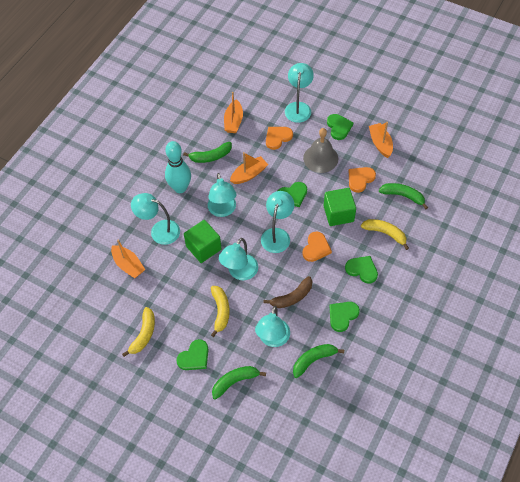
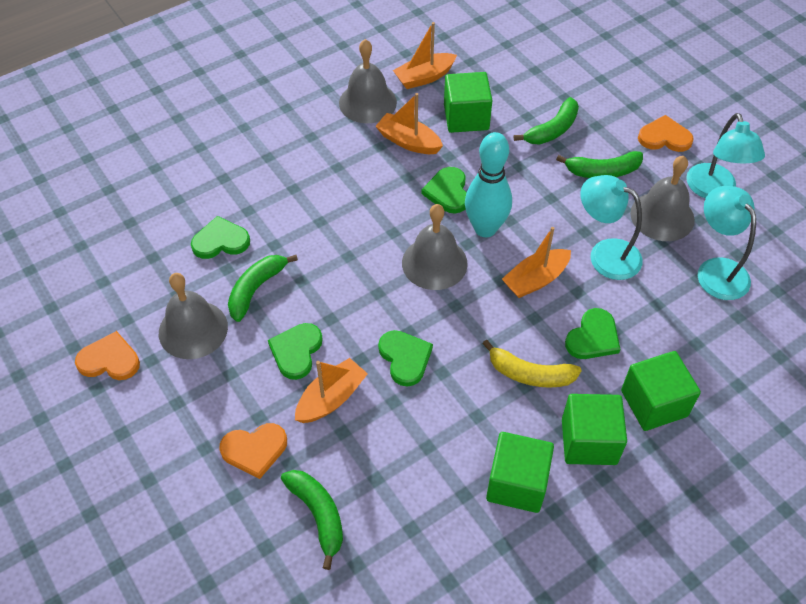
brown banana: [263,276,312,308] = 1 -> none = 0
green cube: [184,220,221,263] [324,188,356,226] = 2 -> [444,72,492,133] [486,432,554,513] [562,394,627,465] [621,351,701,431] = 4
grey bell: [303,128,338,173] = 1 -> [159,273,228,359] [339,39,397,123] [402,204,468,290] [630,156,695,241] = 4
turquoise lamp: [131,193,180,245] [208,173,236,217] [219,238,258,280] [255,306,290,347] [261,191,294,253] [285,63,314,123] = 6 -> [580,175,643,280] [686,113,765,198] [698,186,756,300] = 3
yellow banana: [122,307,155,357] [211,286,230,337] [361,219,409,250] = 3 -> [482,340,582,388] = 1

